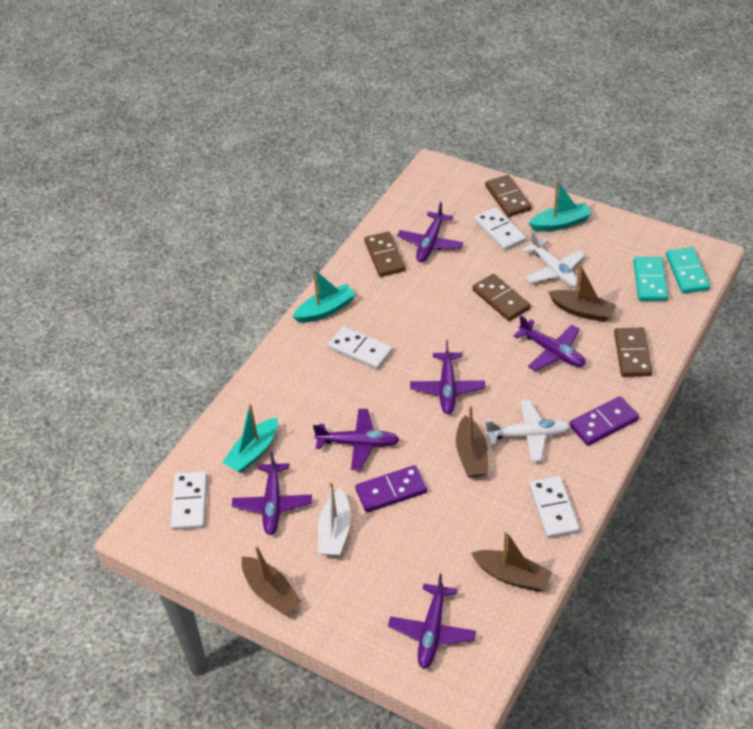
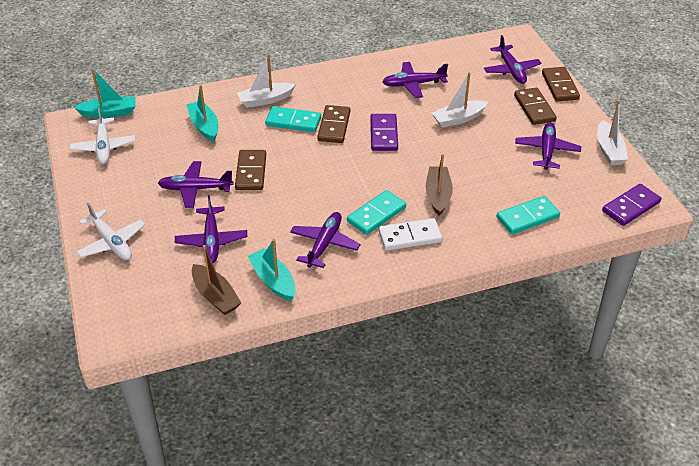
brown boat: [241,545,302,615] [456,405,488,478] [471,531,552,592] [548,264,617,322] = 4 -> [192,245,241,315] [426,154,453,216] = 2
turquoise domino: [633,257,668,301] [666,247,710,294] = 2 -> [265,106,321,132] [347,190,406,235] [496,196,560,234] = 3
white boat: [318,482,351,556] = 1 -> [237,54,296,108] [432,72,488,128] [597,100,628,165] = 3
white domino: [171,471,207,530] [328,326,393,369] [474,207,526,251] [529,476,580,538] = 4 -> [378,218,443,251] = 1

